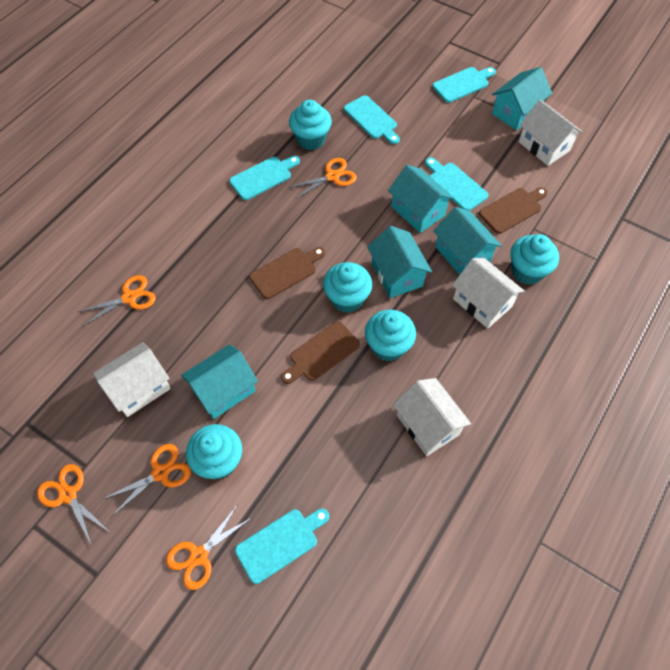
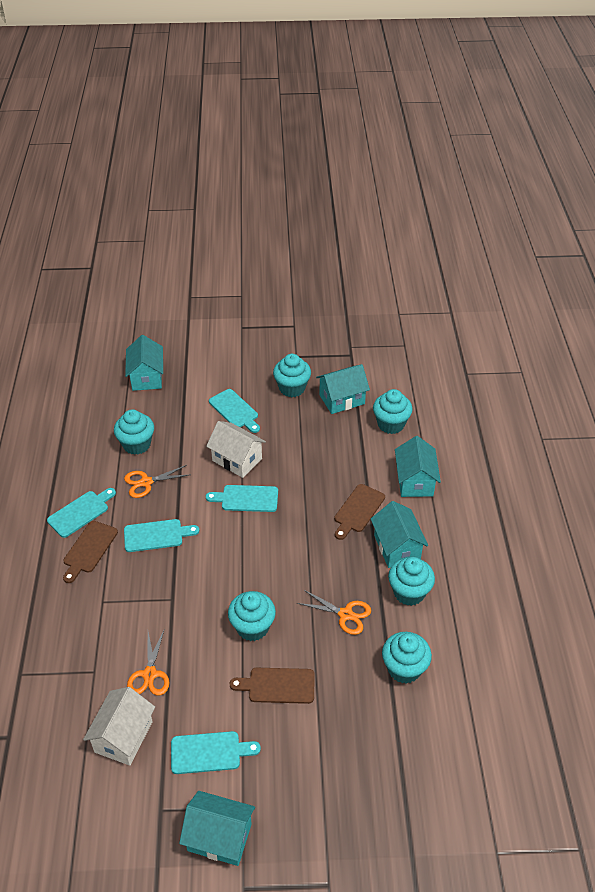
orange scissors: [37,464,108,545] [77,275,156,326] [103,444,191,516] [166,504,251,590] [288,158,357,199] = 5 -> [124,465,189,498] [127,628,169,695] [297,590,371,635] = 3
turquoise cupcake: [186,424,242,479] [289,100,332,150] [323,262,372,313] [365,310,416,361] [510,234,559,285] = 5 -> [114,409,154,455] [228,591,276,641] [273,354,311,397] [373,389,413,434] [382,632,432,684] [388,557,435,606] = 6
white house: [93,342,171,417] [393,378,471,456] [452,258,524,329] [519,99,583,166] = 4 -> [83,687,155,766] [206,421,266,478] = 2

